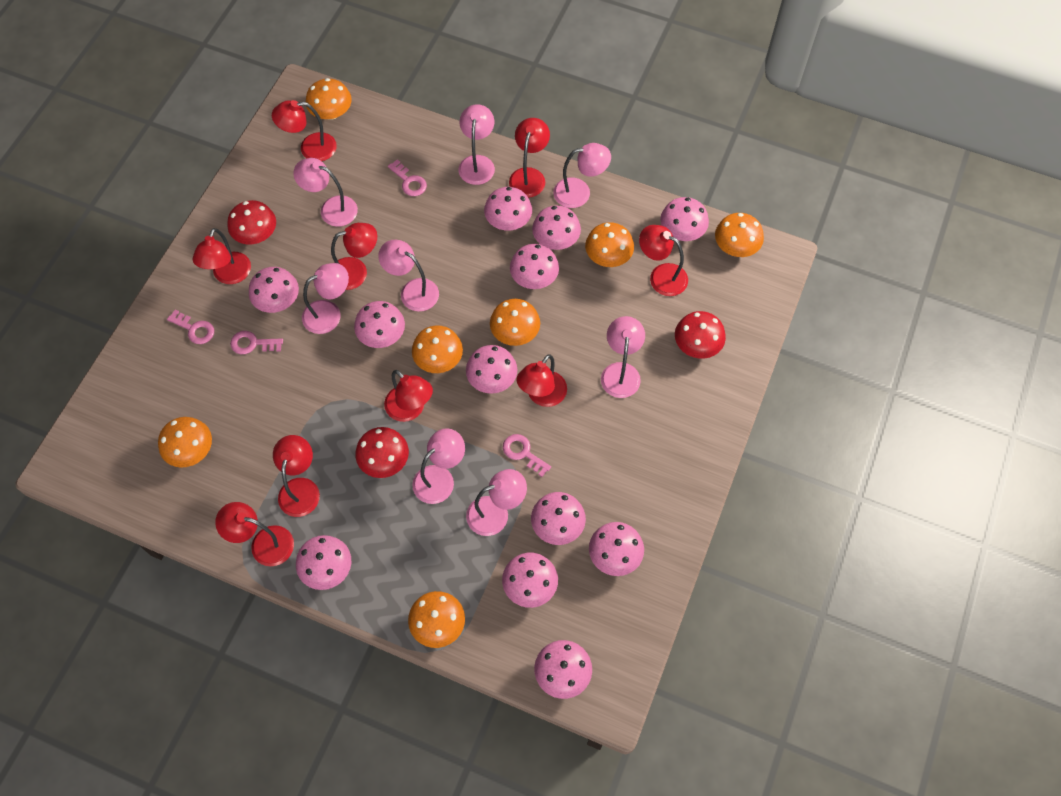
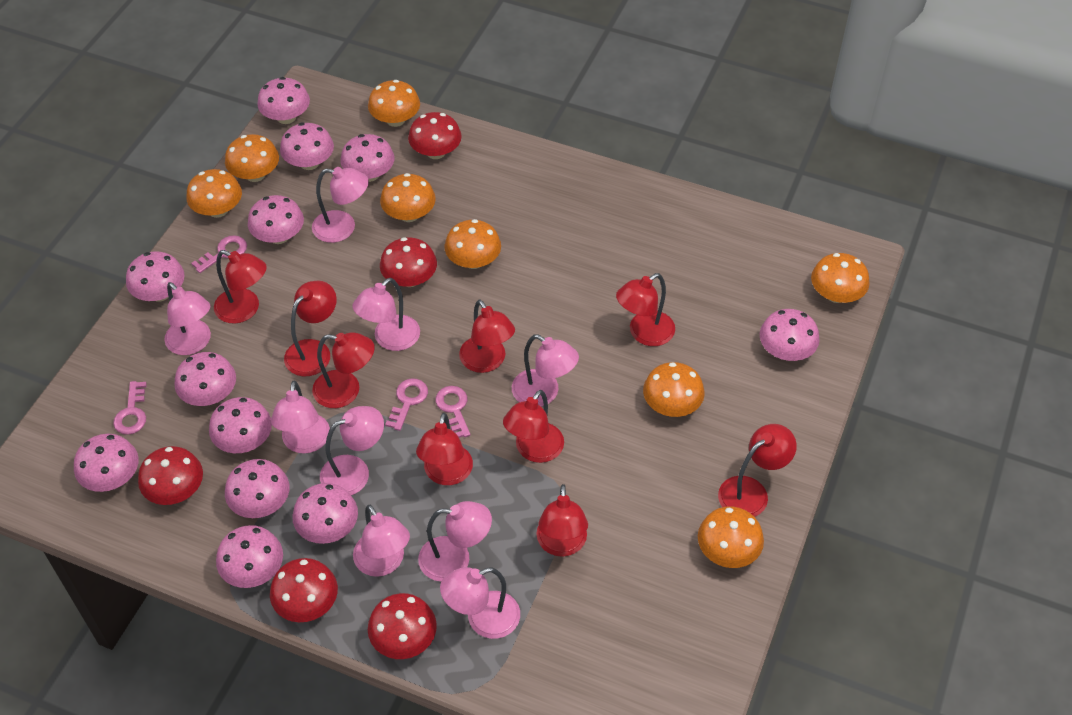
orange mushroom: [158,417,212,468] [306,78,352,120] [408,591,465,648] [412,325,463,373] [490,299,540,346] [585,222,634,267] [715,213,764,257] = 7 -> [186,169,242,218] [225,134,279,182] [368,80,420,127] [380,173,436,222] [444,219,501,269] [643,362,705,417] [698,506,764,568] [811,253,870,303] = 8
pink lamp: [293,158,358,227] [302,263,349,334] [378,240,439,312] [412,428,465,504] [459,104,495,185] [466,469,527,536] [554,143,611,208] [601,316,645,398] = 8 -> [164,282,211,355] [271,381,330,454] [312,167,369,243] [320,406,384,495] [352,278,420,351] [353,505,410,577] [418,501,492,581] [440,567,520,639] [512,334,579,407] = 9
red mushroom: [227,200,276,245] [355,427,409,478] [675,311,726,359] = 3 -> [138,446,203,505] [270,558,338,622] [368,593,437,659] [380,237,437,287] [408,112,462,159] = 5

